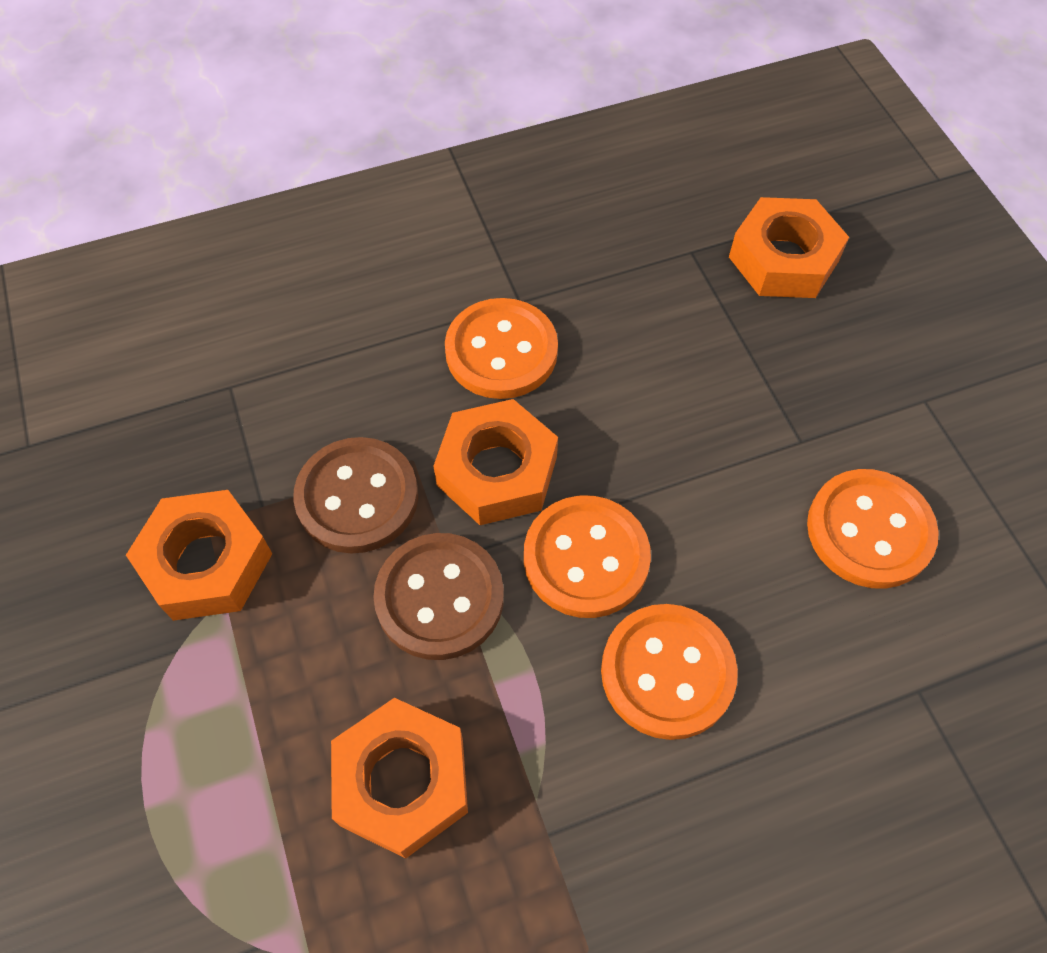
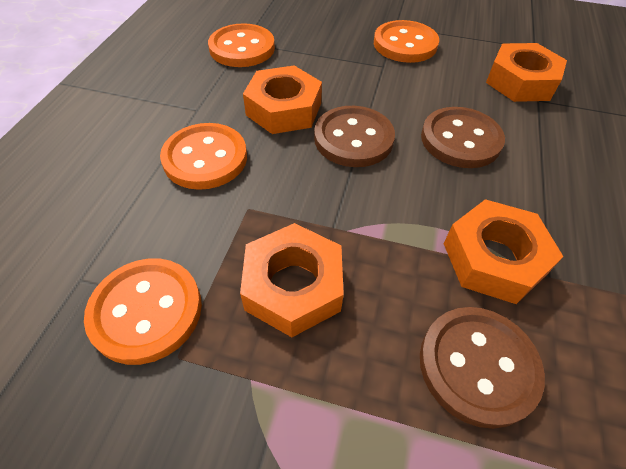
brown button: [293,437,418,553] [373,533,504,660] = 2 -> [314,106,395,167] [420,307,545,429] [421,107,505,168] = 3

